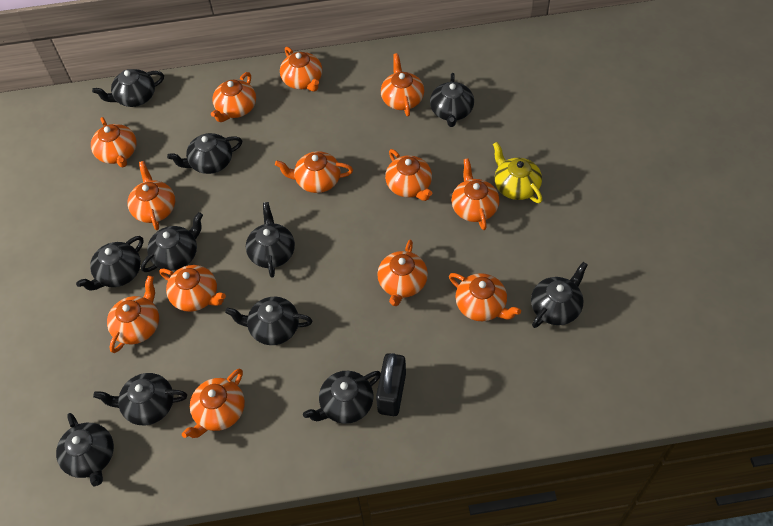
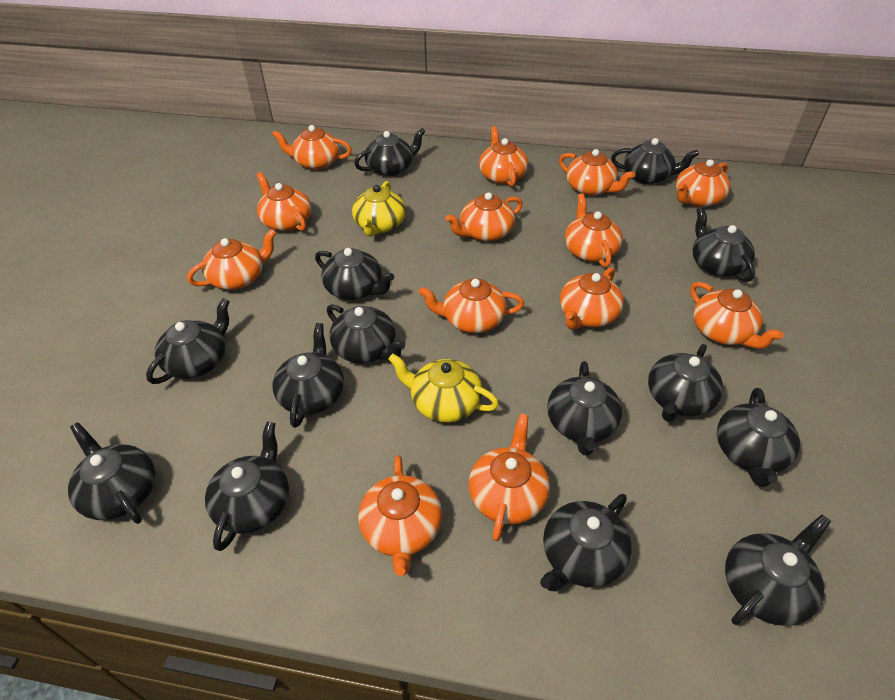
black padlock: [376,353,406,416] = 1 -> none = 0
black teapot: [56,413,114,486] [76,236,144,291] [92,69,164,107] [93,373,187,425] [141,212,203,272] [167,133,242,174] [225,297,313,345] [246,202,295,278] [303,371,381,424] [430,73,474,127] [531,262,588,328] = 11 -> [68,422,156,524] [146,298,230,384] [205,422,289,551] [272,323,344,428] [315,248,394,300] [327,304,405,363] [354,128,425,176] [540,494,632,591] [547,361,622,456] [611,138,699,184] [648,344,723,422] [693,207,755,282] [717,388,800,487] [725,515,831,626] = 14
yellow teapot: [493,142,542,203] = 1 -> [352,181,406,237] [388,353,499,423] = 2

